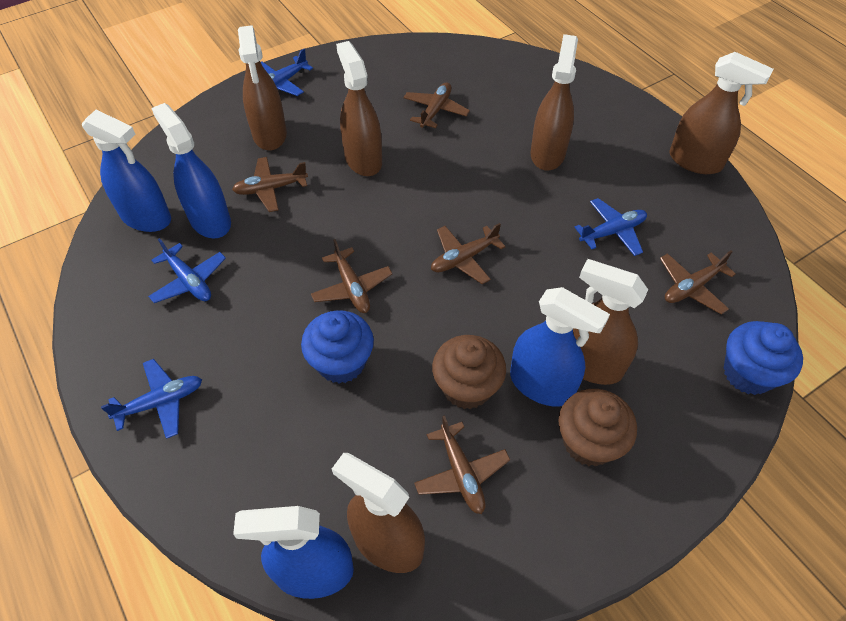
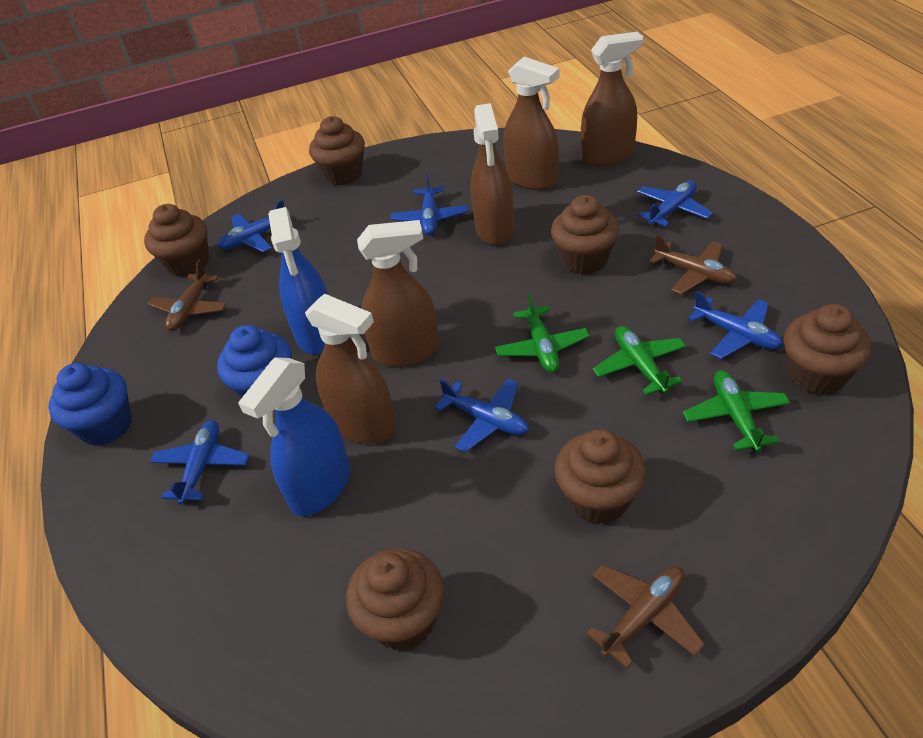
blue plane: [101,359,202,439] [148,238,226,303] [261,49,313,96] [575,198,647,256] = 4 -> [150,420,250,505] [218,200,284,252] [391,173,468,235] [435,378,529,452] [637,180,713,227] [688,291,783,359] = 6
blue spray bottle: [82,110,171,232] [151,103,231,238] [233,506,354,599] [510,287,610,407] = 4 -> [238,357,350,516] [268,207,328,355] = 2
brown cupcake: [432,335,506,409] [558,389,637,467] = 2 -> [144,204,209,277] [309,116,365,185] [346,548,444,651] [551,195,619,275] [554,429,646,524] [783,304,871,395] = 6
brown plane: [232,157,308,212] [311,239,392,313] [403,82,470,128] [414,415,510,514] [431,223,506,284] [660,250,736,315] = 6 -> [148,260,227,331] [586,565,705,668] [650,235,737,294] = 3
brown spray bottle: [238,25,287,150] [332,453,425,573] [336,41,382,176] [530,34,578,171] [573,259,648,385] [669,52,773,174] = 6 -> [305,294,396,444] [357,220,439,367] [470,103,514,245] [503,57,559,190] [581,32,643,166] = 5
green plane: none = 0 -> [495,293,589,373] [593,326,686,395] [683,370,790,452] = 3

